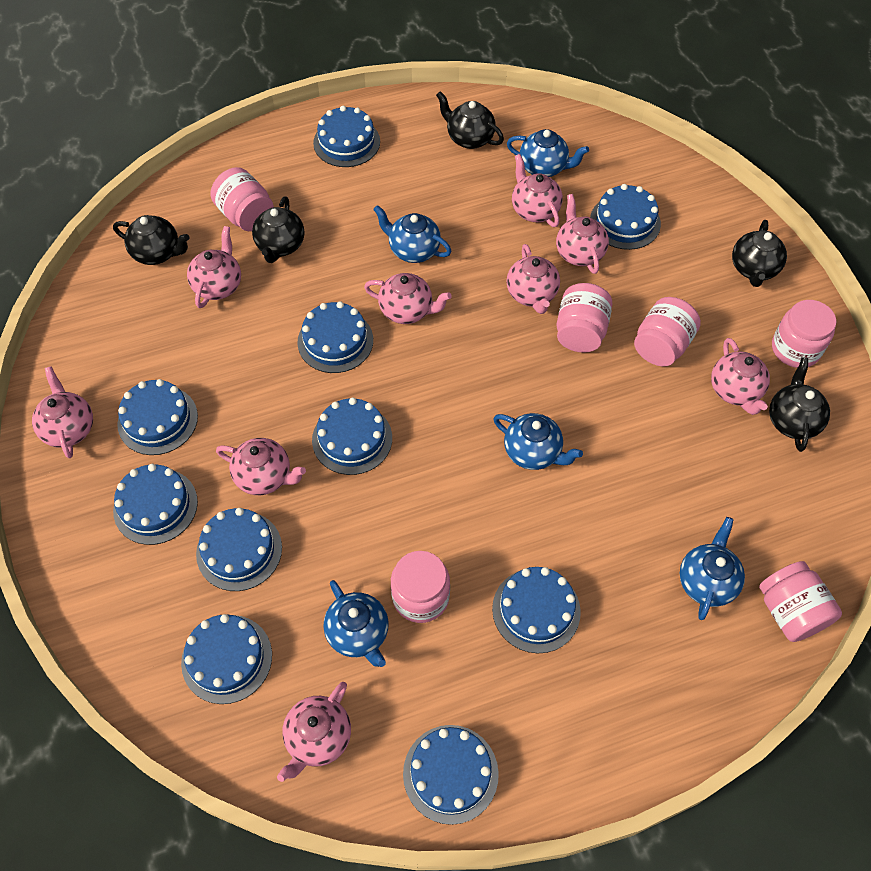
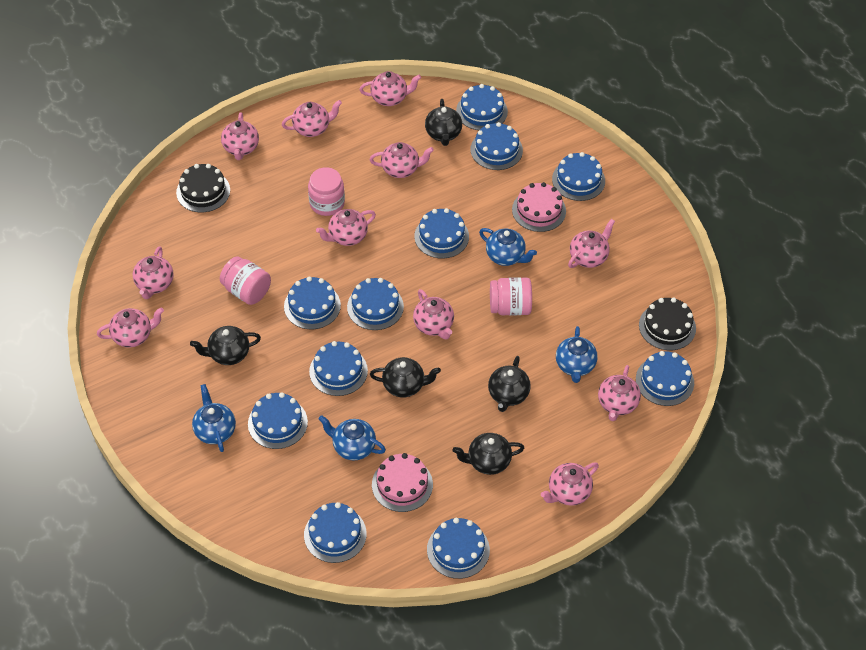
black cake: none = 0 -> [176,164,230,212] [639,297,696,350] = 2
blue cake: [113,464,198,545] [117,379,198,455] [181,614,272,704] [196,508,282,591] [297,301,373,373] [312,397,392,475] [313,106,380,167] [403,725,499,825] [492,567,581,653] [590,184,661,250] = 10 -> [248,392,308,449] [284,277,341,329] [304,502,367,563] [309,341,368,396] [347,278,404,330] [414,208,469,259] [427,518,490,579] [456,84,508,130] [470,122,523,170] [552,152,605,201] [636,351,694,406] = 11
blue teapot: [323,580,389,667] [373,205,452,263] [493,413,583,470] [507,129,589,177] [680,517,745,620] = 5 -> [192,384,236,452] [319,415,386,461] [479,228,537,266] [556,326,598,383] = 4
pink cake: none = 0 -> [372,453,433,512] [512,182,566,232] = 2
pink jar: [211,167,274,231] [391,551,450,623] [556,283,612,353] [634,297,701,367] [759,561,842,642] [772,300,836,368] = 6 -> [220,256,271,305] [308,167,345,216] [490,277,532,316] = 3
pink teapot: [32,366,93,458] [187,226,241,308] [216,438,306,495] [277,682,351,782] [364,273,452,324] [507,244,560,314] [512,154,563,227] [556,194,609,274] [711,338,770,415] = 9 -> [97,308,164,348] [133,246,174,299] [221,113,259,160] [282,100,342,137] [316,209,376,246] [359,71,421,106] [370,142,434,178] [413,289,454,340] [541,462,599,506] [568,219,615,268] [598,365,641,421] = 11

